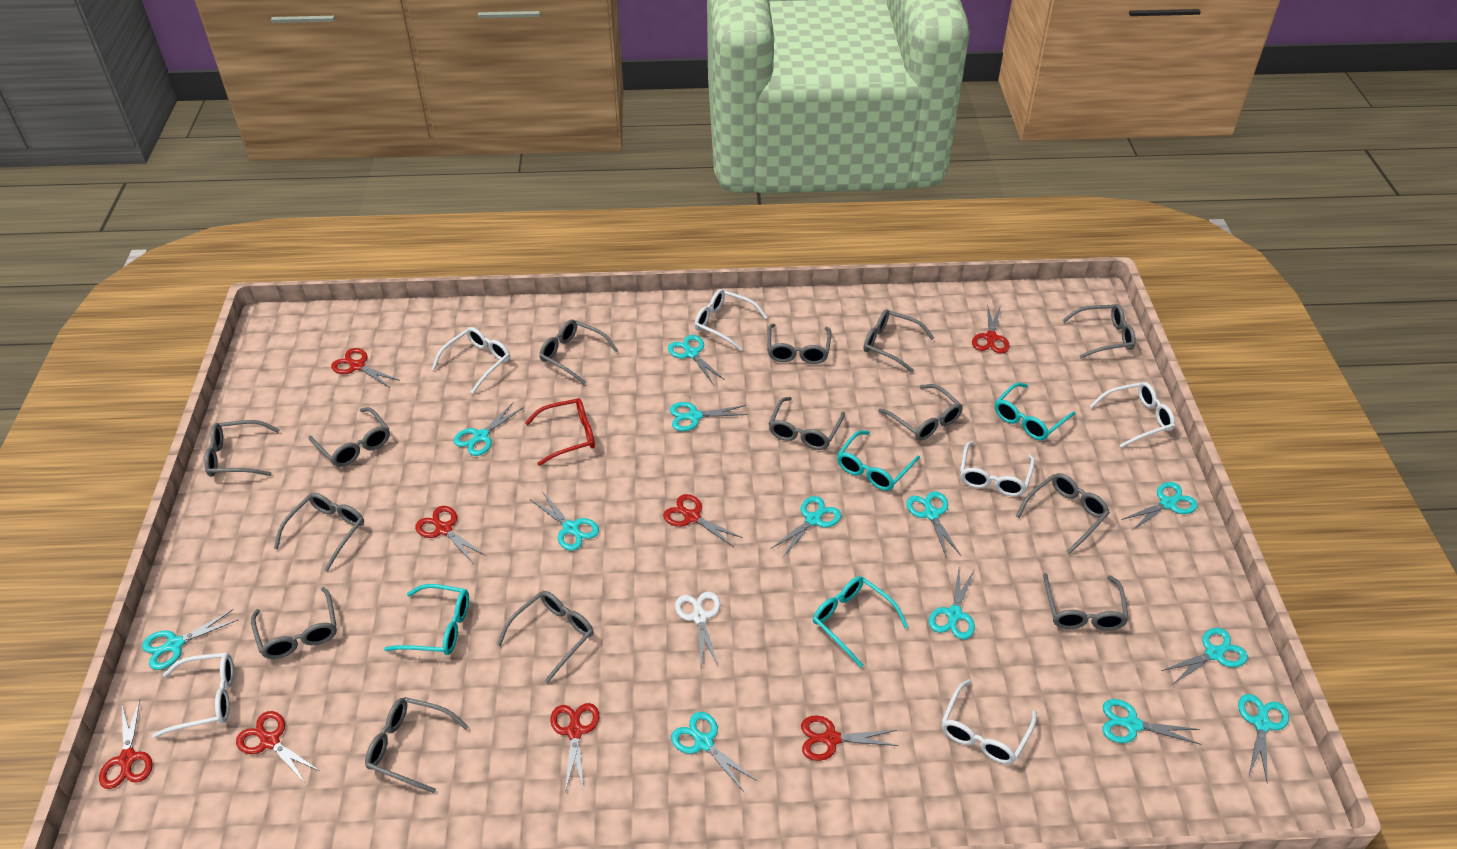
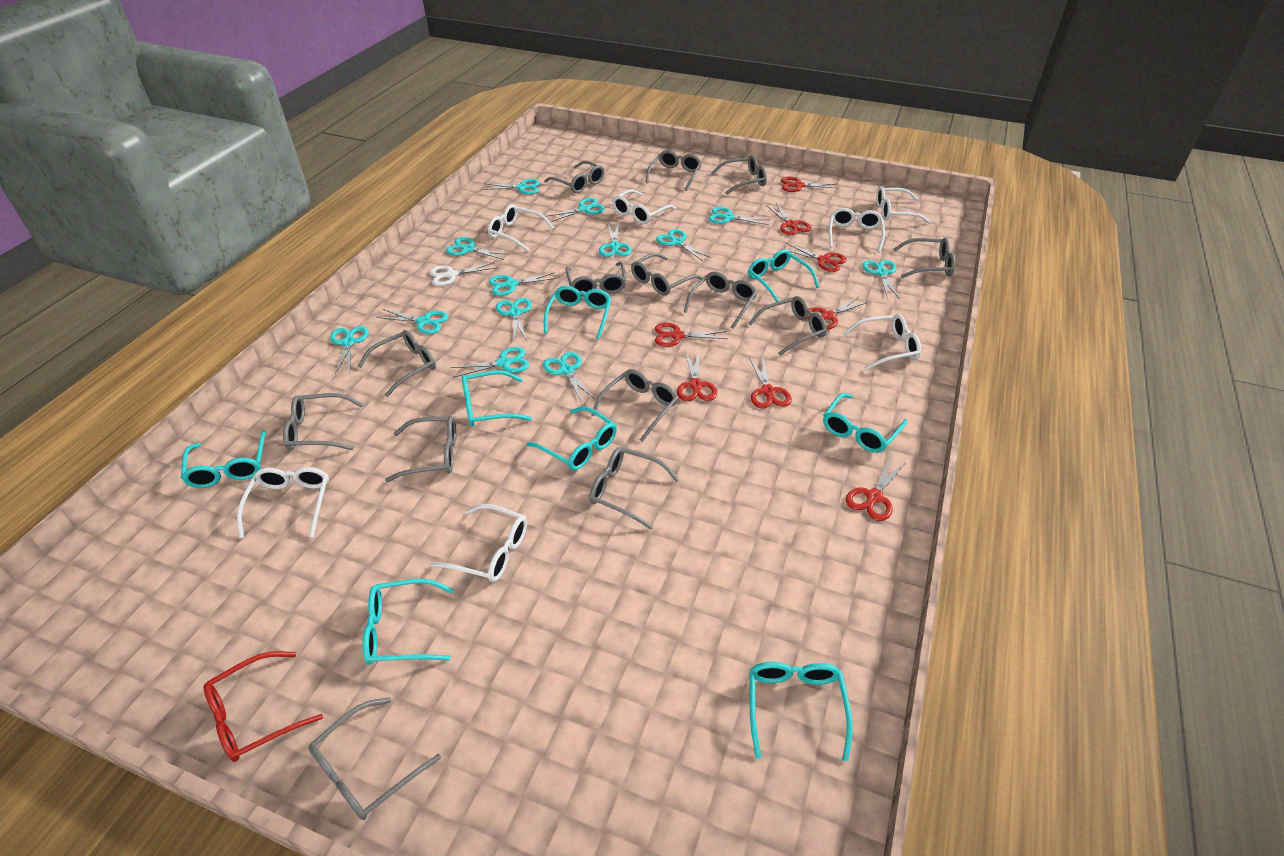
turquoise glasses: [384,584,469,655] [813,576,908,668] [837,430,920,491] [995,382,1075,440] = 4 -> [181,431,266,488] [363,579,454,665] [462,370,532,427] [527,406,617,471] [544,286,611,339] [748,250,819,302] [750,662,853,761] [823,393,908,453] = 8
white glasses: [152,653,234,738] [432,327,510,394] [694,289,768,351] [941,679,1037,764] [960,441,1035,497] [1090,382,1175,448] = 6 -> [237,467,329,538] [430,504,527,582] [488,204,554,252] [612,189,676,224] [829,208,885,253] [843,314,921,370] [876,186,931,224] = 7

